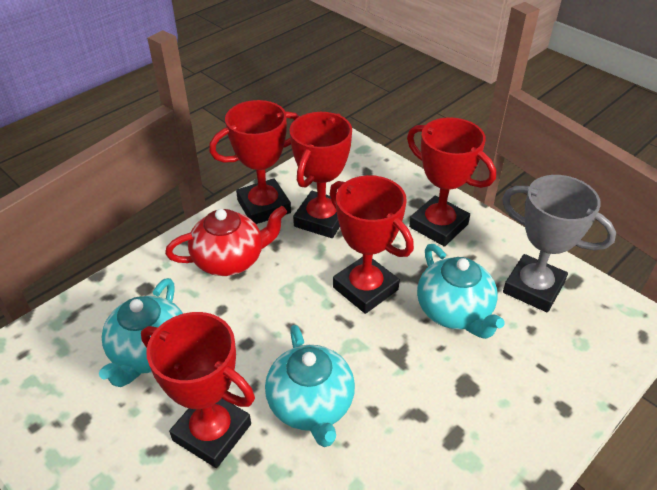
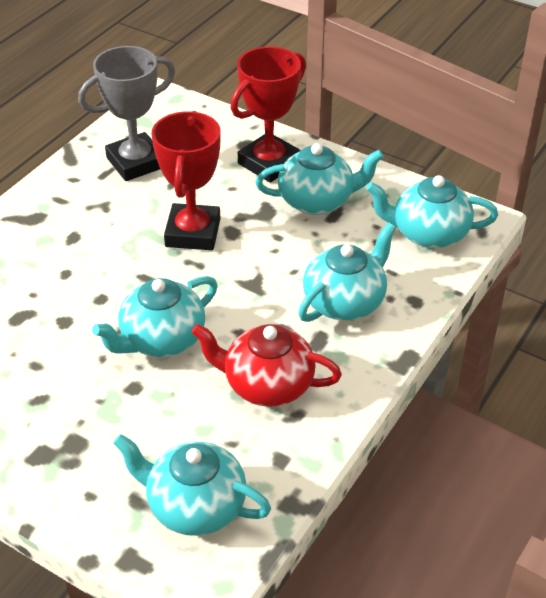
red trophy: [141,312,255,468] [209,100,300,224] [290,112,352,238] [330,175,414,314] [407,117,496,247] = 5 -> [151,111,221,250] [231,46,306,183] = 2
turquoise teapot: [99,278,183,387] [265,325,355,447] [417,244,505,339] = 3 -> [92,276,218,357] [113,434,271,536] [255,143,384,215] [298,222,396,322] [366,175,498,248] = 5

